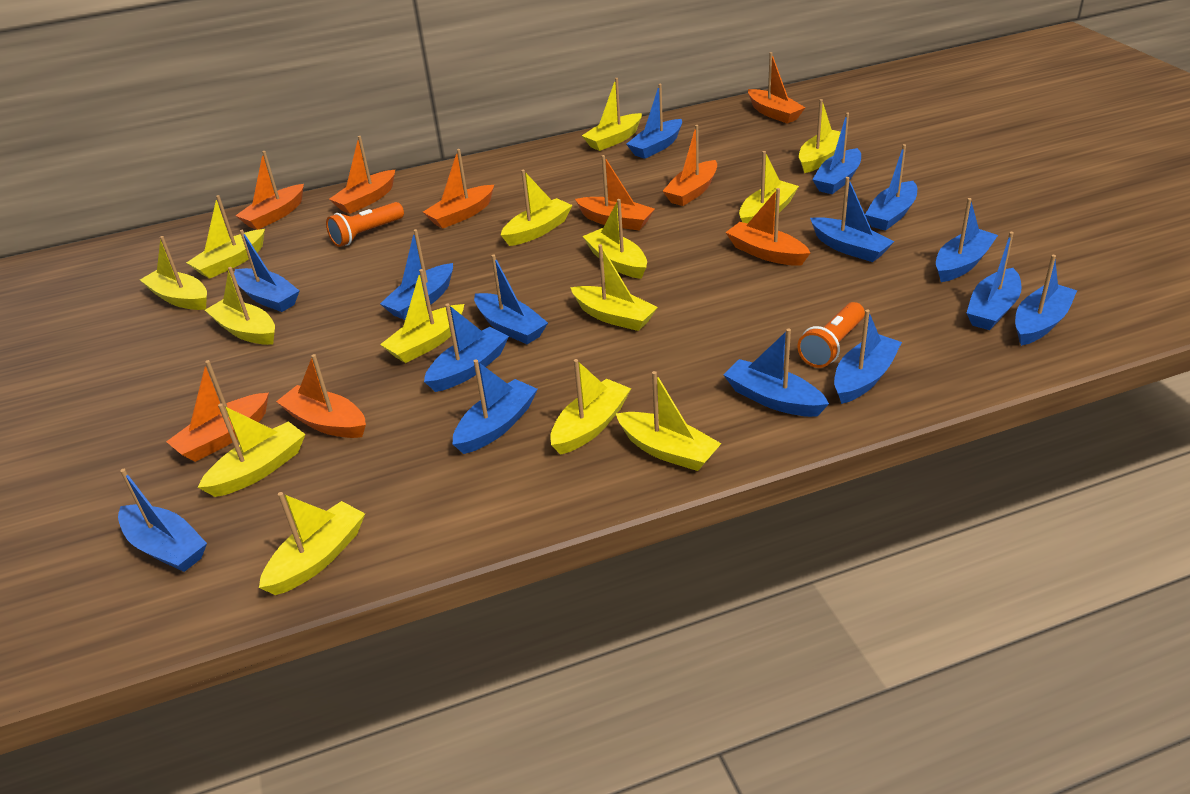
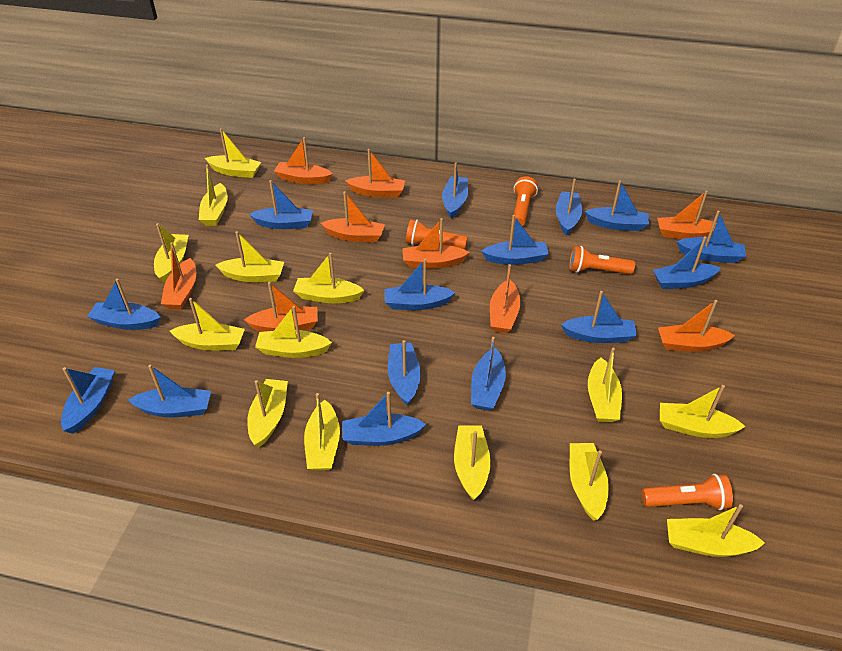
orange flashlight: [326,202,404,247] [797,302,865,368] = 2 -> [406,219,468,249] [514,176,538,226] [569,246,635,274] [642,474,733,510] = 4

